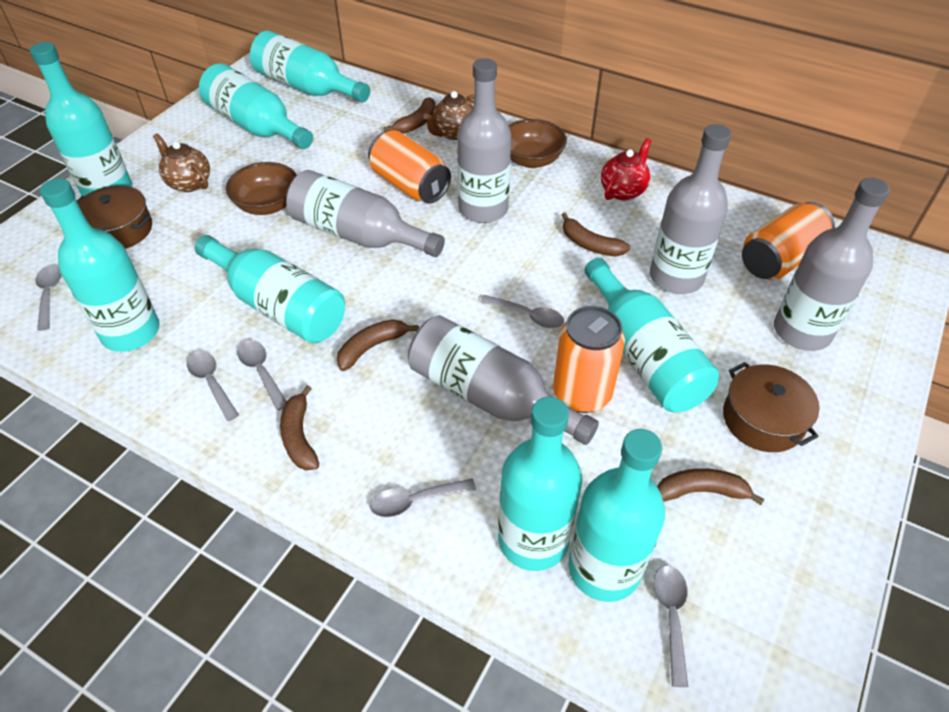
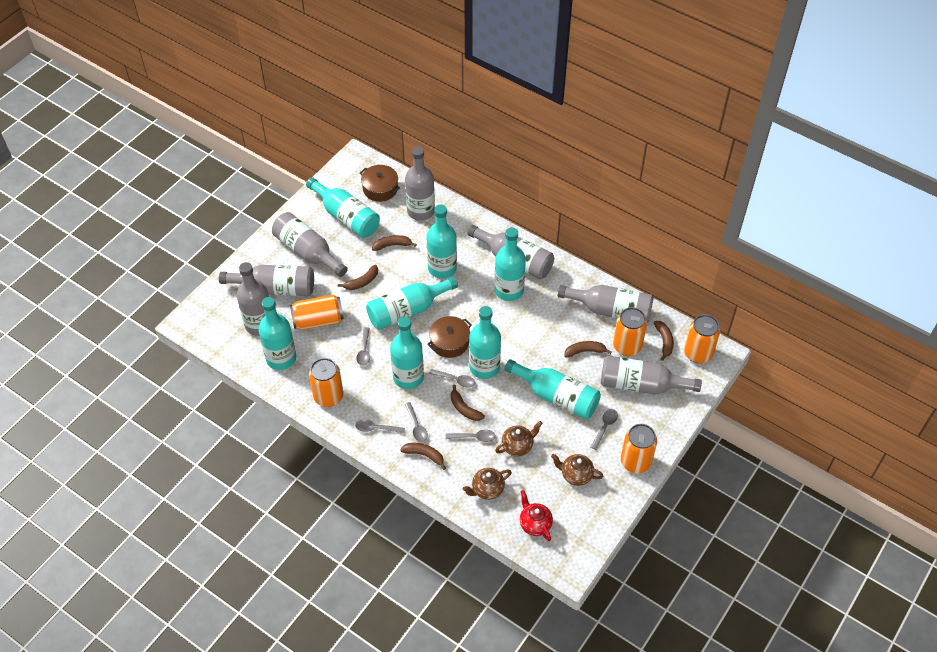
brown banana: [280,385,319,470] [337,319,419,371] [384,97,436,134] [562,212,630,256] [657,468,764,505] = 5 -> [338,265,378,290] [372,235,417,251] [400,443,446,470] [451,385,485,421] [564,341,612,357] [654,321,674,361] = 6
brown bowl: [226,162,297,215] [508,119,567,168] = 2 -> none = 0
brown teapot: [153,133,210,192] [423,91,474,140] = 2 -> [463,468,512,500] [495,421,543,456] [551,454,603,486] = 3
grey bottle: [286,170,445,257] [408,315,599,445] [457,58,511,223] [650,124,731,294] [774,178,890,351] = 5 -> [219,265,314,296] [237,262,269,336] [272,212,348,277] [405,146,435,221] [468,225,554,280] [558,285,654,323] [601,355,702,394] = 7
orange can: [368,130,451,204] [553,306,625,413] [742,202,835,280] = 3 -> [290,294,344,330] [309,358,343,407] [613,307,647,356] [621,424,657,473] [684,314,720,363] = 5

